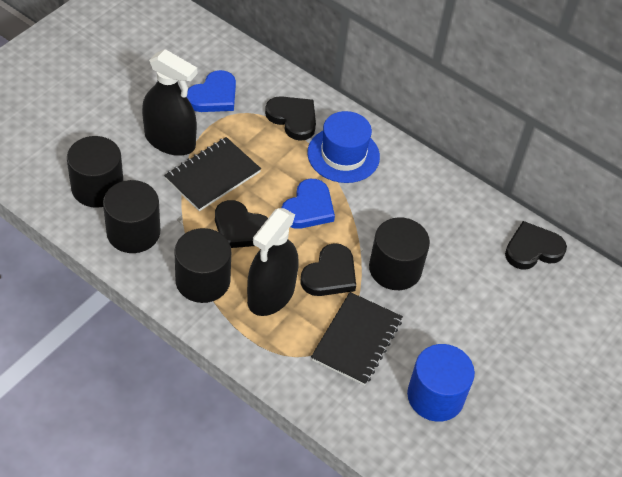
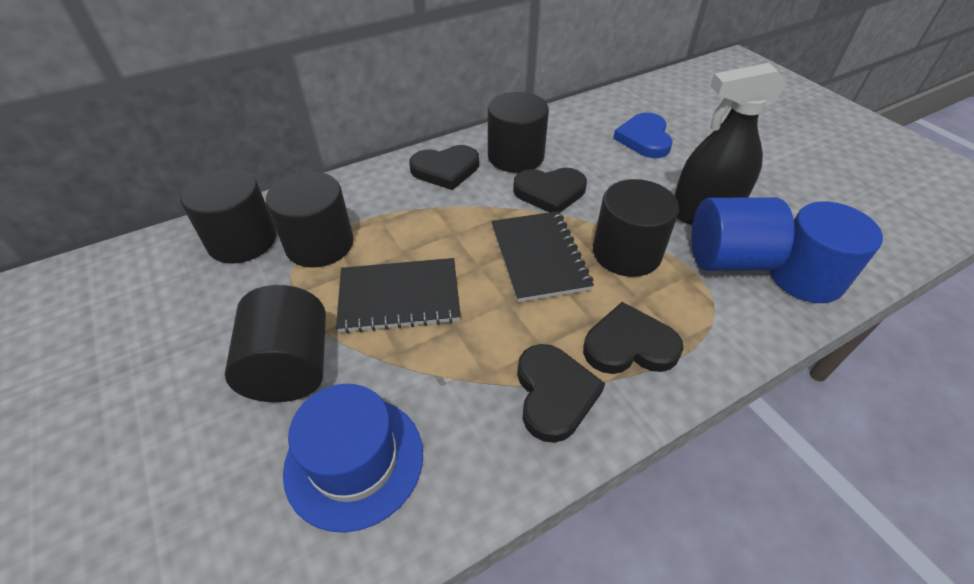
black cylinder: [67,136,123,208] [103,180,160,253] [174,228,231,303] [369,217,430,290] = 4 -> [180,168,276,264] [225,285,326,402] [266,171,354,268] [488,92,549,173] [593,179,679,277] = 5
black spray bottle: [142,49,197,156] [247,208,298,316] = 2 -> [674,63,787,225] = 1
blue cylinder: [407,344,475,422] = 1 -> [691,197,795,271] [770,201,883,303] = 2
blue heart: [187,70,236,112] [281,179,335,229] = 2 -> [613,112,673,158] = 1

